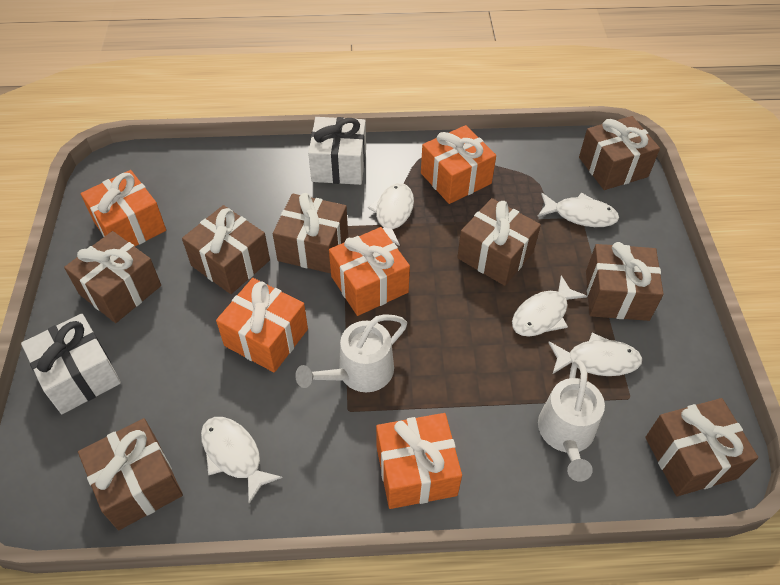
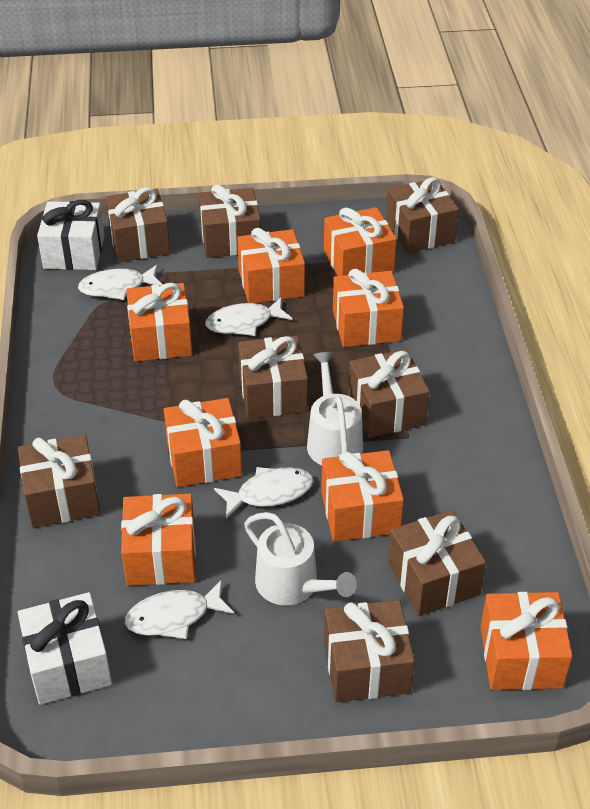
orange gift: [81,170,166,246] [216,278,308,373] [329,227,410,316] [376,413,462,509] [421,125,496,204] = 5 -> [121,494,196,586] [126,283,192,362] [164,398,242,487] [237,228,305,303] [321,450,404,542] [324,207,396,276] [333,269,404,347] [480,592,572,690] = 8
white fish: [201,417,283,504] [368,183,414,246] [512,276,588,337] [537,193,619,227] [548,333,642,376] = 5 -> [78,265,163,300] [125,579,234,639] [205,297,293,336] [214,467,313,518] = 4

